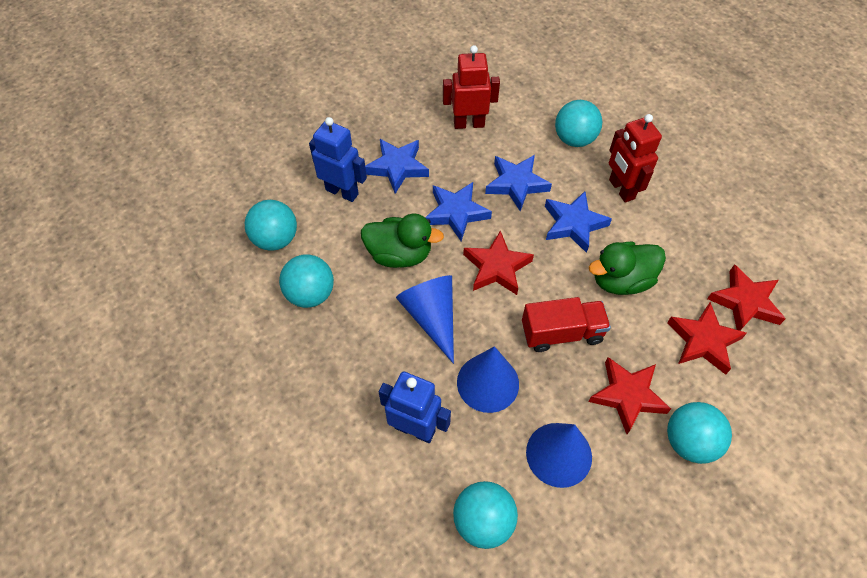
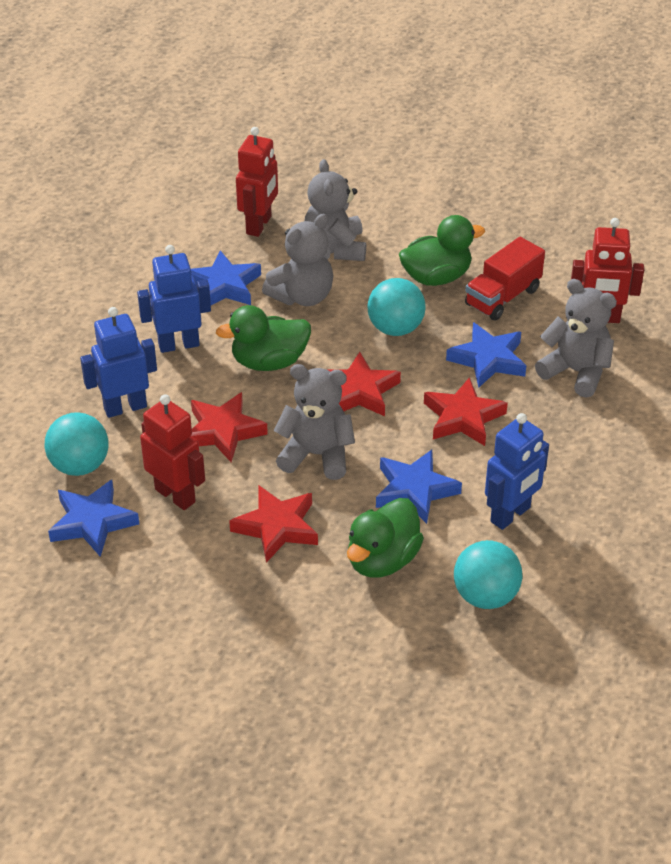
blue cone: [396,275,454,364] [457,346,519,413] [526,423,592,488] = 3 -> none = 0
blue robot: [309,117,367,202] [379,371,451,443] = 2 -> [80,307,157,418] [137,245,211,353] [485,413,549,530] = 3
green duck: [361,214,444,268] [589,242,666,295] = 2 -> [216,305,311,371] [347,498,424,578] [399,215,485,286] = 3
grey teddy bear: none = 0 -> [262,214,333,306] [273,364,355,480] [304,159,366,261] [535,279,617,398] = 4
red robot: [443,45,500,129] [609,114,662,202] = 2 -> [140,394,205,510] [236,127,278,237] [571,218,644,323] = 3
turquoise ball: [245,200,297,251] [279,254,334,308] [453,481,518,549] [555,100,602,147] [667,402,732,464] = 5 -> [45,412,109,476] [368,278,426,336] [454,540,523,609] = 3

